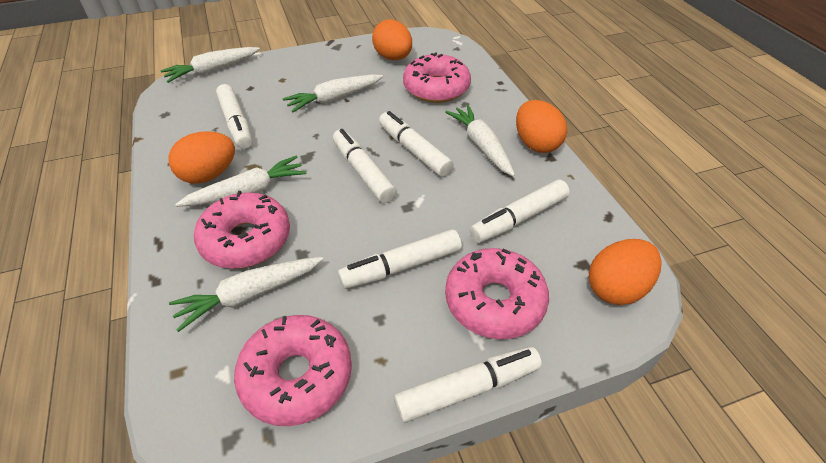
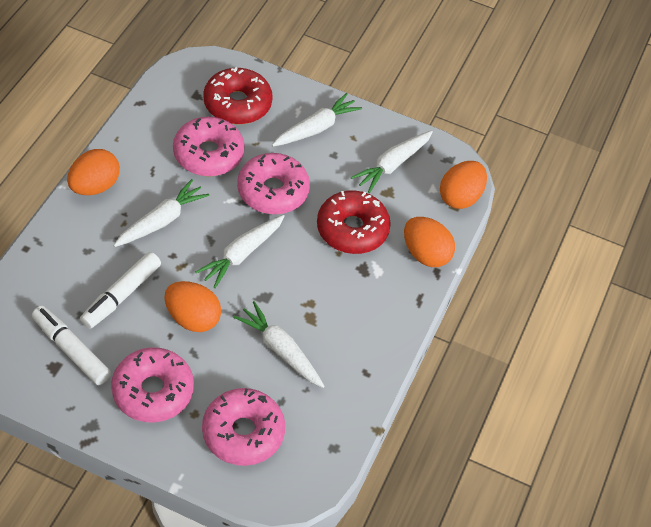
red donut: none = 0 -> [203,67,273,124] [317,190,391,254] = 2
white marker: [216,84,252,149] [333,129,397,203] [338,229,462,289] [379,111,454,177] [394,346,542,423] [470,180,570,243] = 6 -> [32,306,111,385] [80,252,161,329] = 2

